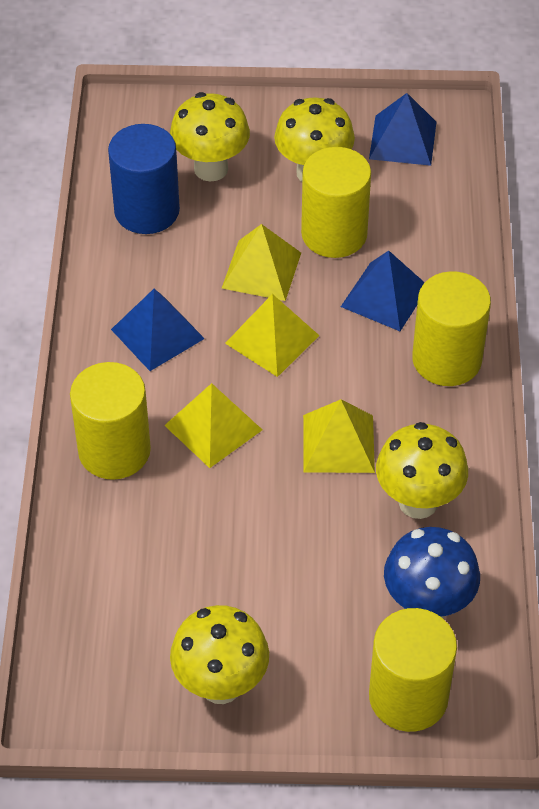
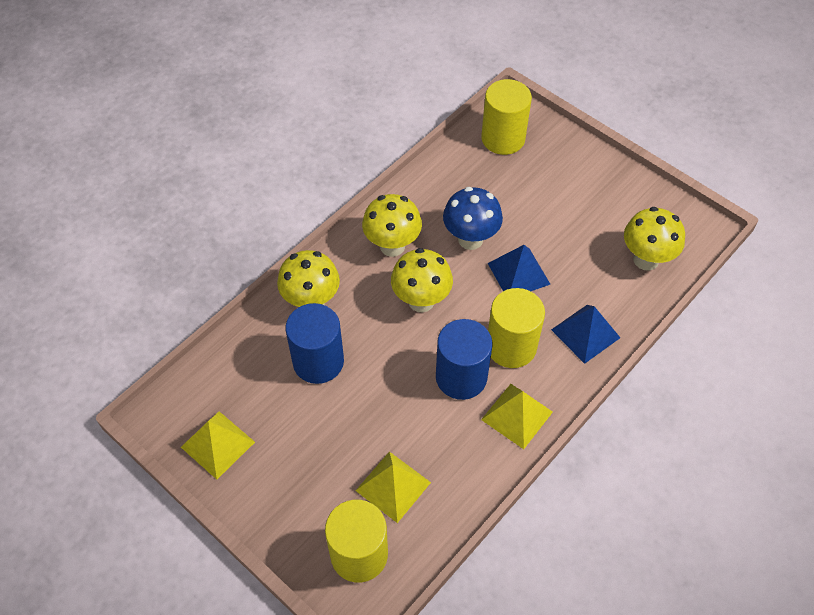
blue cylinder: [108,124,180,234] = 1 -> [286,303,344,384] [436,319,492,400] = 2
blue pyramid: [111,289,205,371] [341,250,425,331] [369,93,436,166] = 3 -> [488,245,550,291] [551,305,620,364] = 2
yellow cylinder: [70,362,151,480] [301,147,371,258] [369,608,457,732] [412,271,491,386] = 4 -> [325,500,388,583] [481,79,532,155] [488,288,545,368] = 3
yellow pyramid: [164,383,262,468] [222,224,301,301] [225,294,320,377] [303,400,375,473] = 4 -> [181,411,255,479] [355,452,431,523] [481,384,553,449] = 3

